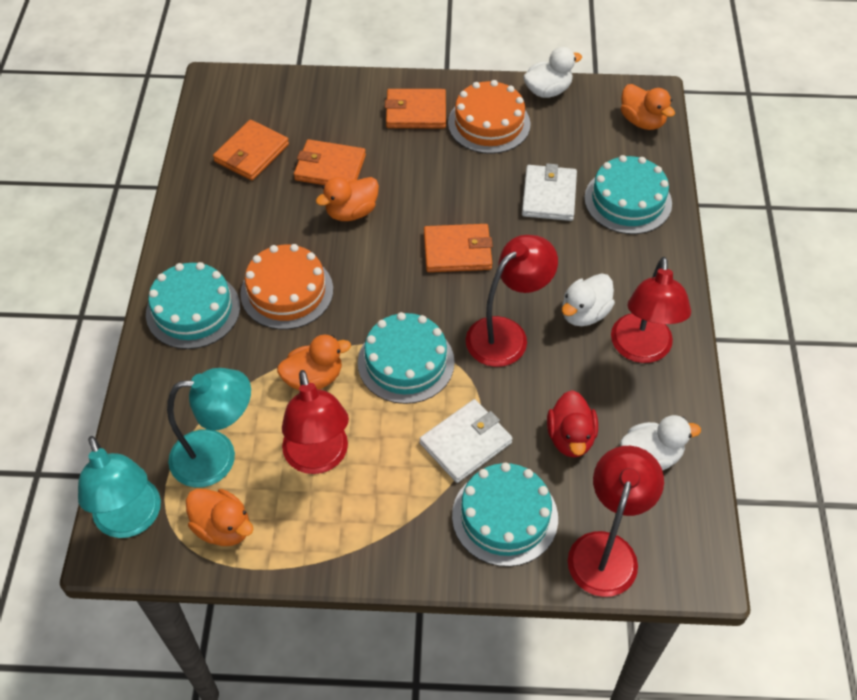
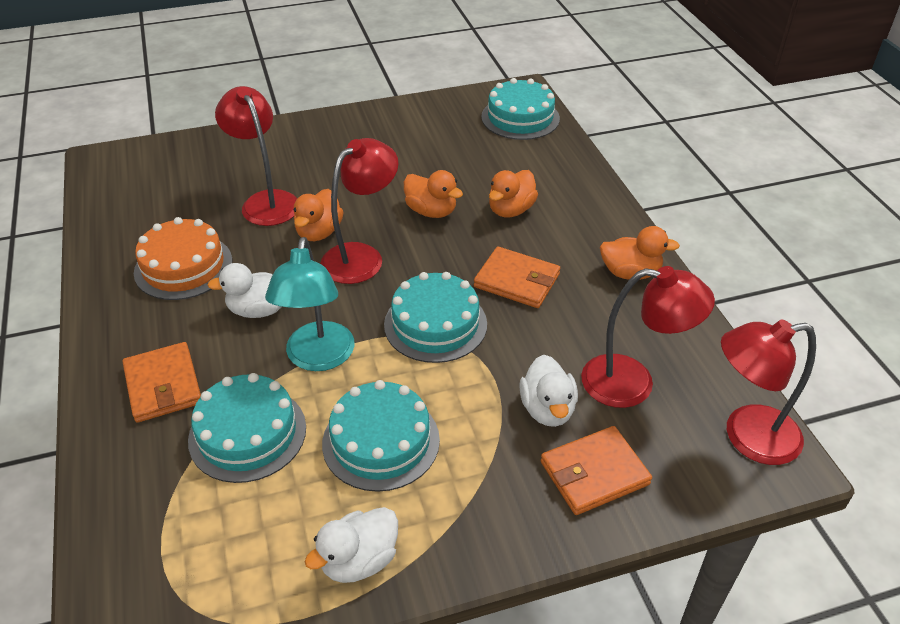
orange cake: [240,244,333,329] [448,80,530,154] = 2 -> [134,217,232,300] = 1
orange wallet: [213,120,289,180] [294,139,366,185] [385,89,446,128] [424,224,493,272] = 4 -> [122,342,201,423] [474,246,560,308] [541,426,652,515] = 3
red duck: [547,390,598,458] = 1 -> none = 0
turquoise lamp: [78,436,161,538] [167,368,251,487] = 2 -> [265,237,355,371] = 1
white wallet: [420,399,513,483] [522,163,577,221] = 2 -> none = 0

